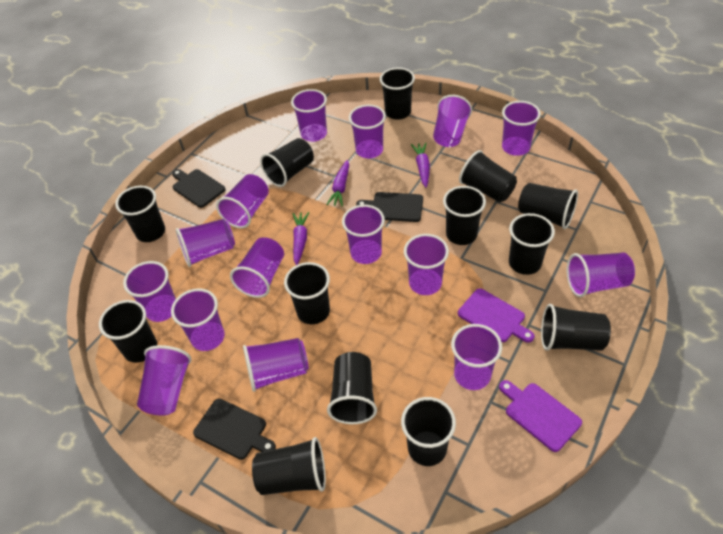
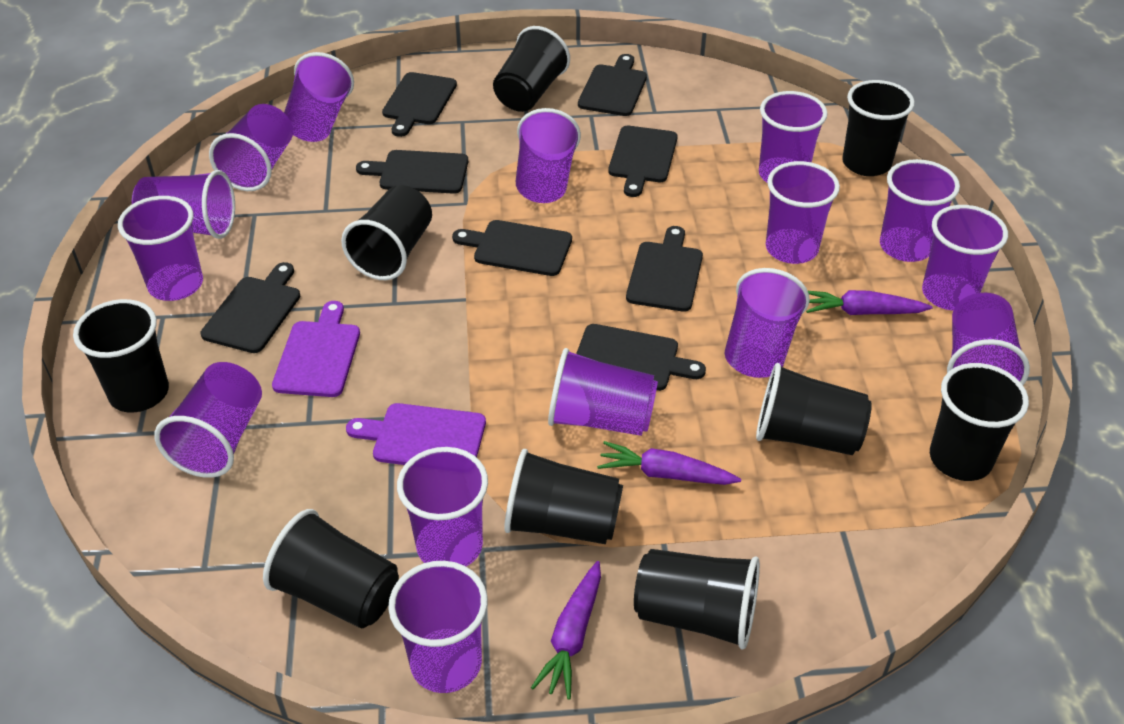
black cup: [99,300,157,363] [115,186,165,242] [252,437,326,495] [260,138,314,187] [284,262,330,324] [327,352,377,424] [380,67,415,120] [401,397,456,466] [443,186,486,245] [459,150,517,203] [509,213,555,275] [518,183,578,229] [541,304,611,351] = 13 -> [73,299,169,413] [263,509,399,629] [341,185,432,280] [493,26,570,112] [504,449,623,544] [634,549,760,650] [756,363,872,455] [842,80,915,176] [930,363,1029,481] = 9
black cutting board: [172,169,226,208] [193,398,276,460] [356,192,423,222] = 3 -> [200,262,300,353] [356,150,468,194] [382,72,457,137] [452,220,572,276] [576,324,706,391] [578,54,647,116] [608,126,678,197] [626,226,703,312] = 8

